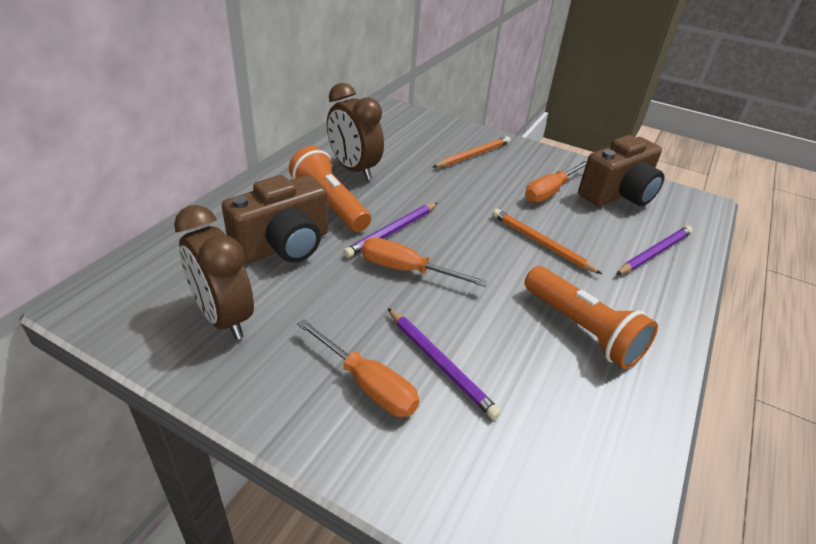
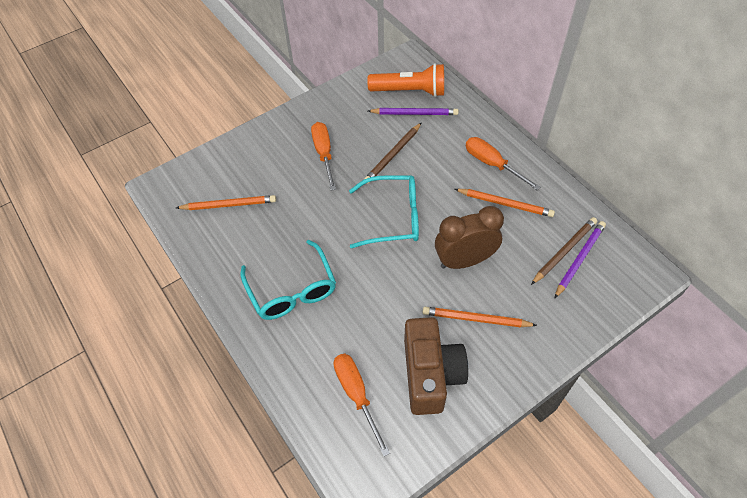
brown camera: [222,175,328,263] [578,135,664,206] = 2 -> [404,317,468,415] = 1
brown clock: [174,205,254,340] [327,83,384,180] = 2 -> [435,206,504,269] = 1
brown pencil: none = 0 -> [364,123,421,184] [531,217,597,285] = 2
orange flashlight: [289,146,371,232] [525,266,658,369] = 2 -> [367,63,444,97] = 1
orange pencil: [433,136,510,168] [492,209,602,274] = 2 -> [176,195,276,210] [423,307,537,327] [455,189,555,217] = 3
purple pencil: [343,203,437,258] [388,308,501,420] [616,226,693,275] = 3 -> [368,108,459,115] [554,221,606,299] = 2
turquoise glasses: none = 0 -> [240,240,336,320] [349,175,419,248] = 2

